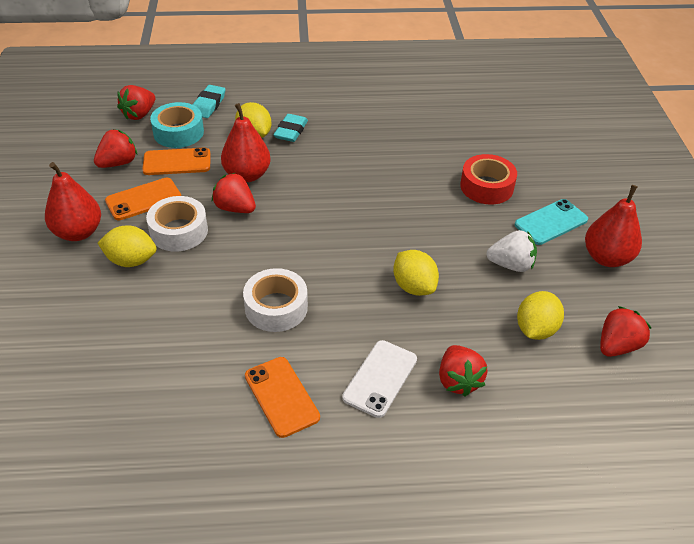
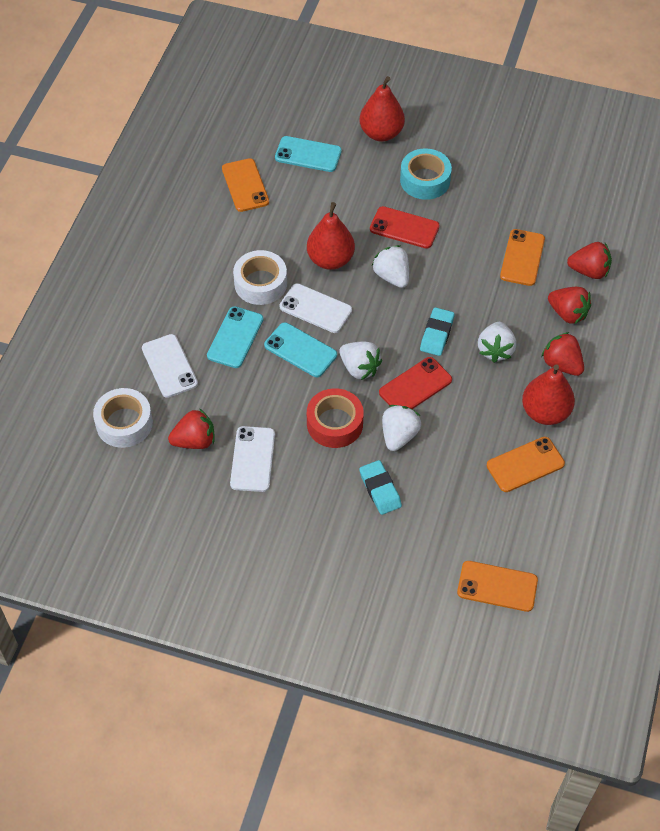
orange phone: [105,178,181,220] [142,148,210,175] [245,357,320,438] = 3 -> [222,158,269,212] [457,561,538,612] [487,437,565,492] [500,229,545,286] = 4
red phone: none = 0 -> [370,206,440,249] [379,357,452,409] = 2
red strawberry: [94,129,137,168] [117,85,155,120] [212,173,256,213] [439,345,487,397] [600,306,651,357] = 5 -> [168,409,215,449] [541,332,584,376] [548,287,591,324] [567,242,612,279] = 4
turquoise phone: [515,199,588,245] = 1 -> [207,306,263,368] [264,322,337,377] [275,136,342,172] = 3
white phone: [342,340,417,418] = 1 -> [142,334,198,398] [230,426,275,492] [280,283,352,333] = 3
white strawberry: [486,230,537,272] = 1 -> [339,342,382,380] [372,245,409,288] [382,405,421,451] [478,322,516,363] = 4
yellow lemon: [98,225,157,267] [235,102,272,138] [393,250,439,296] [517,291,564,340] = 4 -> none = 0

